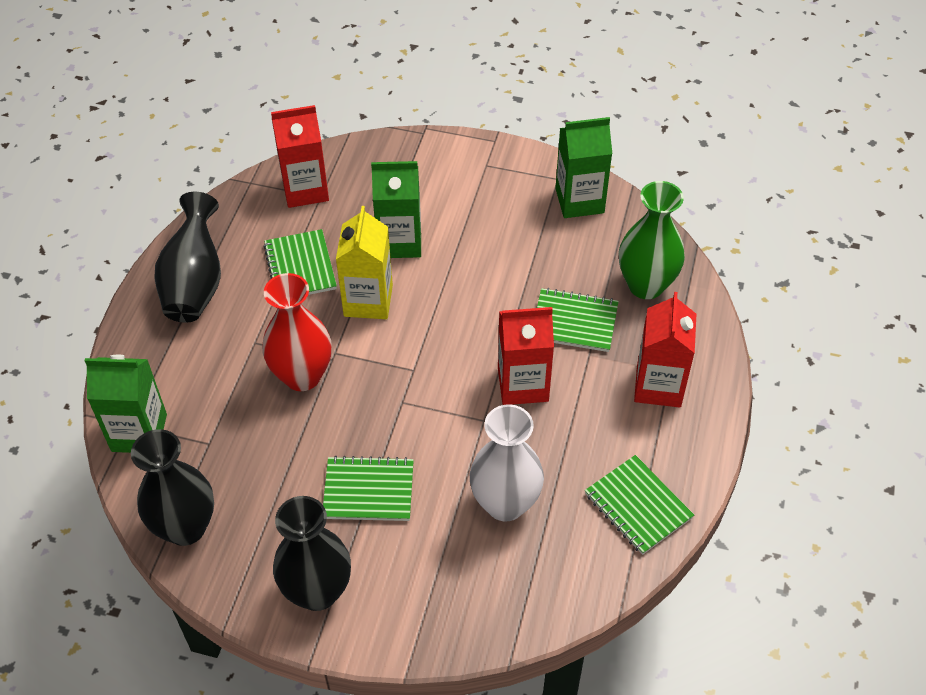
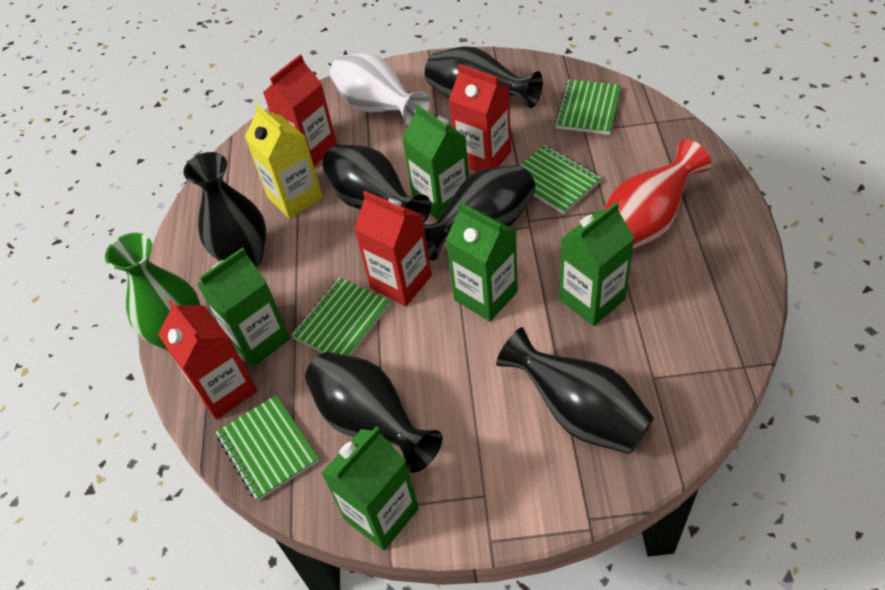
black vase: [131,429,214,546] [155,192,221,323] [273,496,351,611] = 3 -> [183,152,266,268] [305,352,442,473] [322,144,431,224] [423,165,536,260] [425,46,543,108] [496,327,654,454] = 6
green carton: [84,355,167,453] [371,161,421,258] [555,117,612,218] = 3 -> [197,247,290,367] [321,426,419,550] [402,104,469,220] [446,203,518,321] [559,202,634,326] = 5
red carton: [271,105,329,208] [498,307,554,405] [634,292,696,408] = 3 -> [158,300,257,420] [263,54,337,166] [354,191,432,306] [449,64,511,172] = 4

